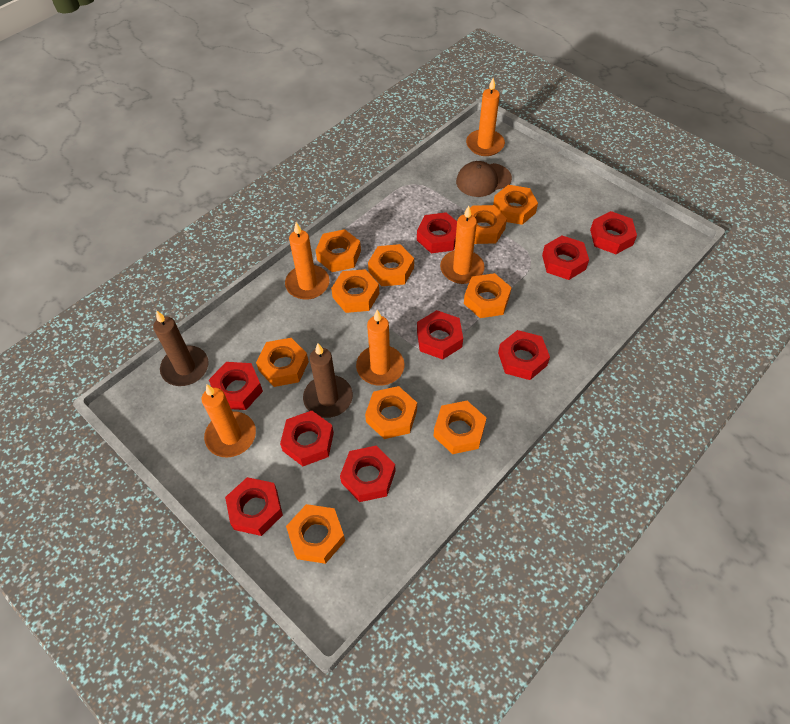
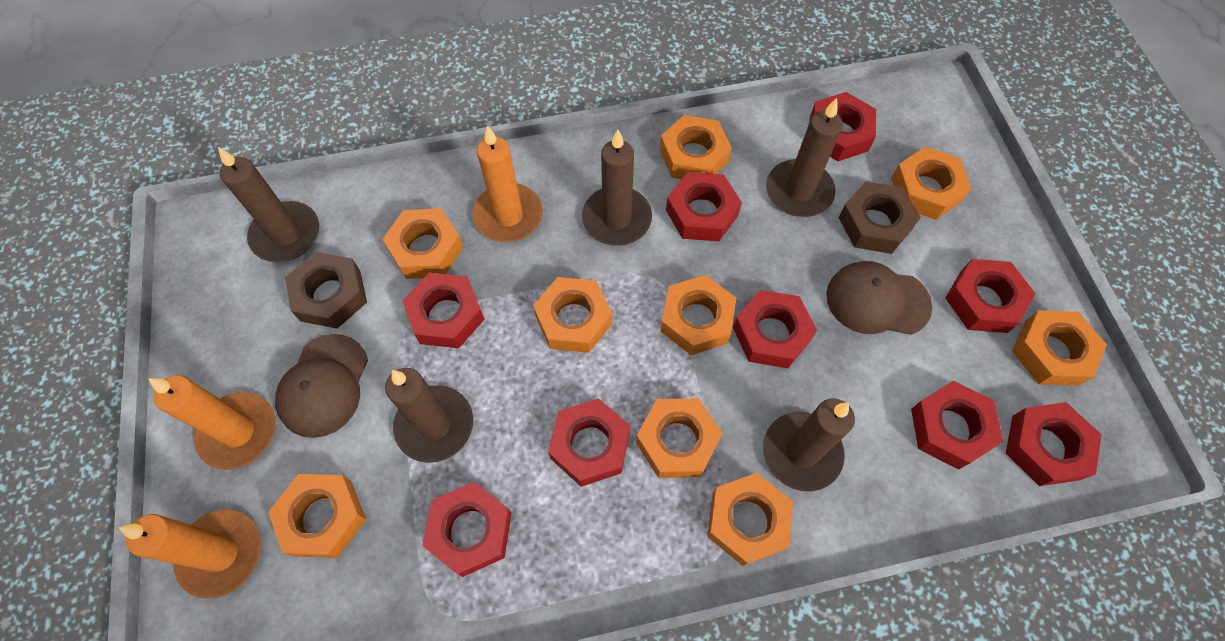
brown candle: [153,311,209,386] [303,343,353,418] = 2 -> [218,147,319,262] [385,368,473,463] [582,129,652,246] [763,398,855,491] [766,98,843,217] = 5
brown cap: [456,161,512,197] = 1 -> [275,334,368,438] [826,261,932,335] = 2
brown nut: none = 0 -> [285,252,367,329] [838,181,921,254] = 2
orange candle: [201,384,256,458] [285,222,330,300] [356,310,405,386] [440,206,485,284] [466,78,505,156] = 5 -> [118,509,261,599] [148,375,276,470] [473,125,543,242] = 3
orange nut: [256,338,309,387] [286,504,345,564] [315,229,361,272] [331,269,379,313] [365,386,417,439] [368,244,414,286] [434,401,486,454] [464,273,512,318] [470,205,507,244] [493,185,538,225] = 10 -> [268,474,366,558] [382,208,463,279] [533,277,612,353] [636,398,723,478] [660,115,732,179] [661,275,736,355] [707,473,793,566] [891,147,972,220] [1012,310,1107,386] = 9

